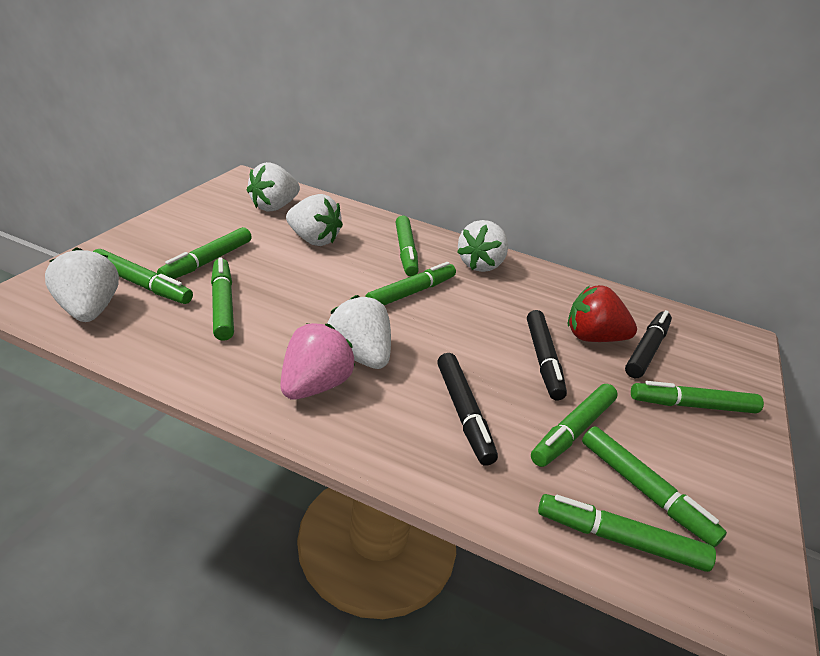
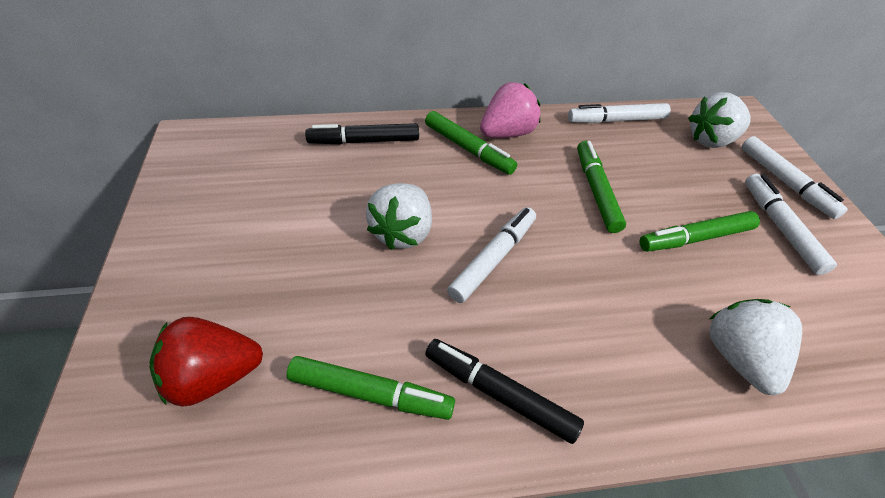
black marker: [437,353,498,466] [527,310,567,401] [625,310,672,378] = 3 -> [305,123,419,144] [425,339,584,444] = 2
green marker: [93,249,193,304] [157,227,252,279] [211,257,234,341] [365,262,456,305] [396,215,419,276] [531,384,618,467] [538,494,716,572] [582,426,727,547] [631,381,764,413] = 9 -> [286,356,455,420] [425,111,517,175] [577,141,626,233] [640,211,760,252] = 4
white marker: none = 0 -> [447,207,536,303] [568,103,671,123] [741,136,848,219] [745,174,837,275] = 4
white strawberry: [45,247,119,322] [247,162,300,212] [286,194,343,246] [327,295,391,369] [457,220,508,272] = 5 -> [366,183,432,250] [688,92,750,148] [709,299,802,396] = 3

